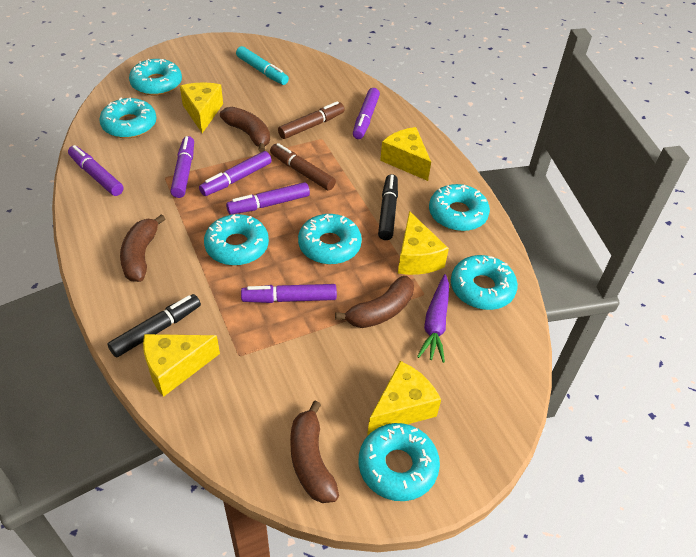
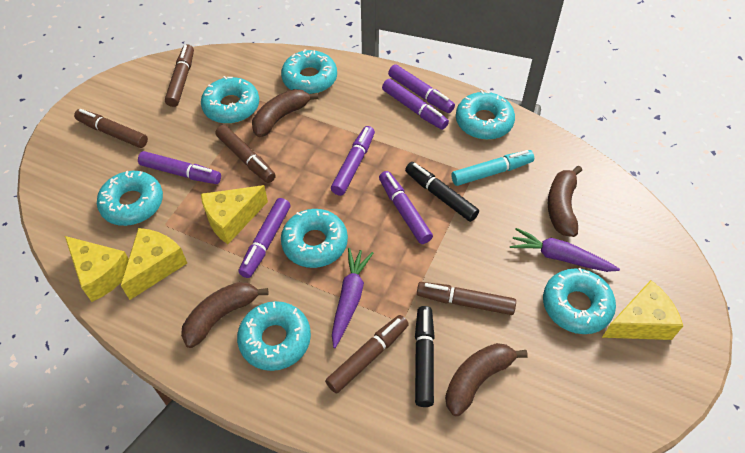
brown marker: [270,143,336,190] [278,101,345,139] = 2 -> [74,109,148,148] [165,44,194,107] [215,125,276,183] [325,315,409,393] [417,282,516,315] = 5
purple carrot: [417,274,449,363] = 1 -> [332,248,373,348] [510,228,620,272] = 2
yellow cheese: [143,334,220,397] [180,82,223,133] [367,361,441,435] [380,127,431,181] [398,211,449,275] = 5 -> [65,236,129,302] [121,228,187,300] [201,185,268,244] [602,280,683,340] = 4

